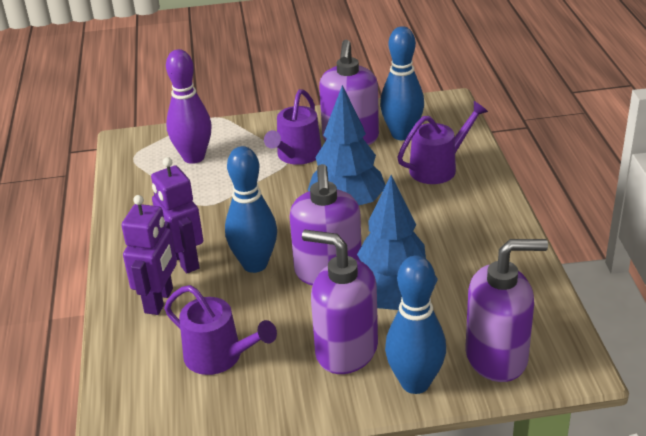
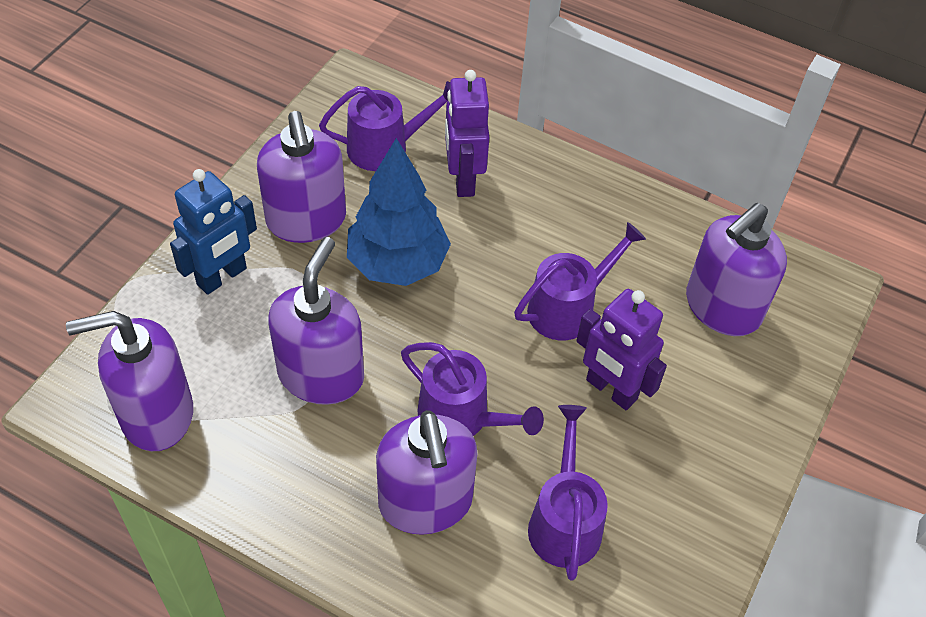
blue bowling pin: [225,146,277,273] [380,26,424,140] [385,255,446,394] = 3 -> none = 0
blue robot: none = 0 -> [170,169,257,295] = 1
blue tree: [308,85,386,205] [357,175,438,310] = 2 -> [347,138,451,286] = 1
purple bowling pin: [166,49,212,164] = 1 -> none = 0
purple soap dispenser: [289,164,361,286] [302,230,378,374] [319,40,379,145] [465,239,548,382] = 4 -> [66,311,193,451] [257,111,346,243] [268,237,364,405] [376,410,477,535] [686,203,787,336] = 5
purple watering can: [164,285,277,375] [264,89,322,165] [397,101,488,184] = 3 -> [319,81,450,171] [401,342,544,436] [514,222,646,341] [528,405,608,581] = 4

